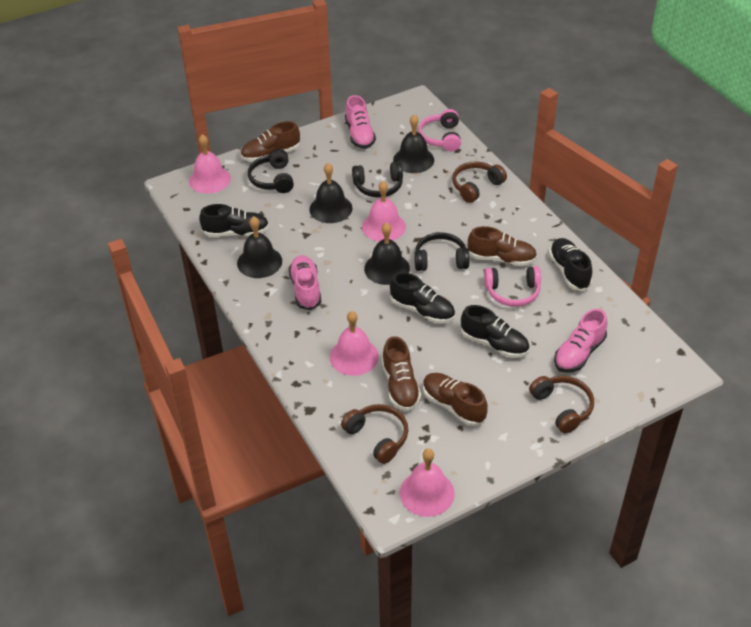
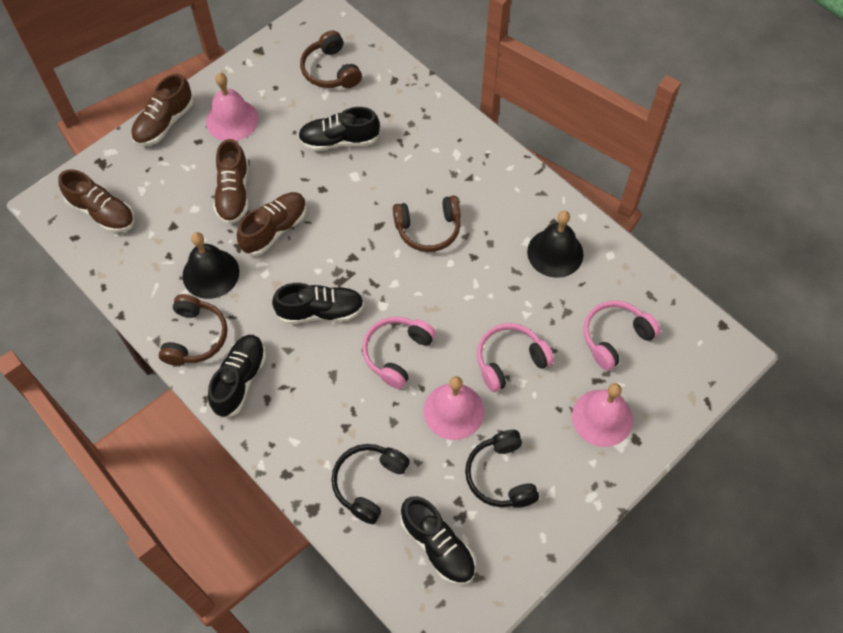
black bell: [237,216,282,278] [309,163,352,223] [364,222,410,285] [393,114,434,173] = 4 -> [182,232,239,299] [527,211,584,278] = 2
black headphones: [248,149,294,193] [352,162,403,197] [414,232,469,271] = 3 -> [331,444,410,524] [465,430,539,508] = 2
pink bell: [189,134,231,194] [330,311,379,376] [362,181,406,242] [400,449,455,517] = 4 -> [206,73,259,141] [424,376,484,440] [572,383,633,447] = 3
pink headphones: [418,109,461,152] [484,266,541,307] = 2 -> [362,316,436,389] [477,323,554,392] [584,301,661,371] = 3
pink shoe: [289,255,321,310] [345,95,376,149] [554,309,607,372] = 3 -> none = 0

